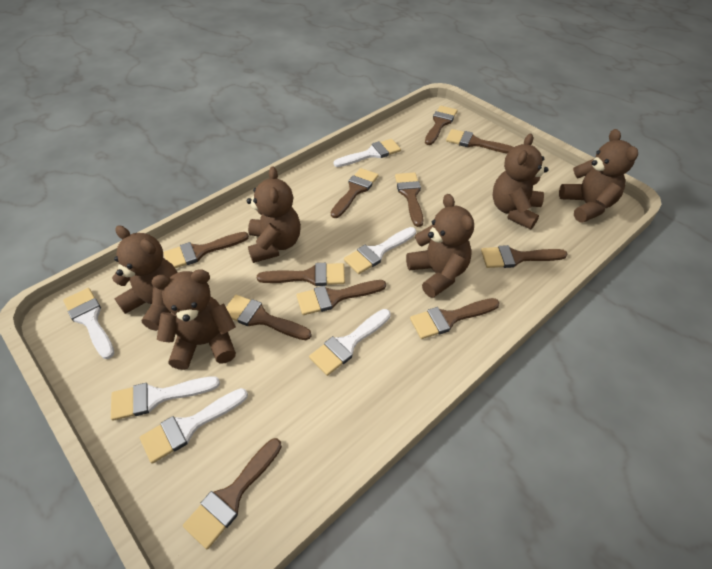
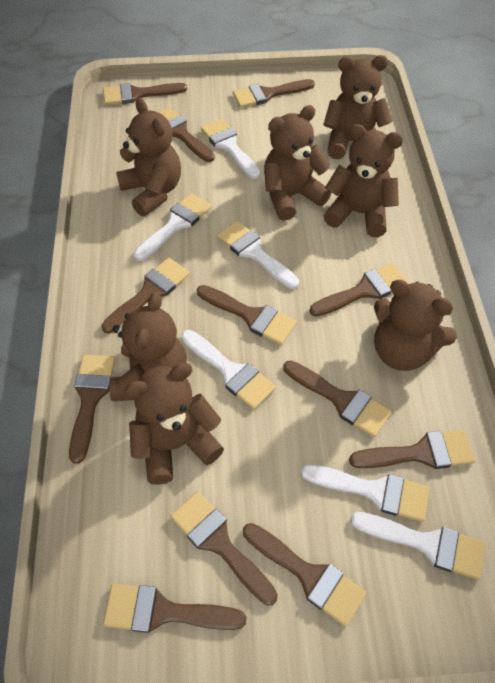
brown brush: [163,232,249,268] [183,438,282,549] [226,295,312,340] [257,263,345,286] [296,280,386,315] [331,168,379,218] [395,172,424,227] [410,298,500,339] [425,106,457,145] [446,129,514,154] [481,245,567,268] = 11 -> [69,355,115,464] [102,258,190,333] [103,83,187,105] [103,584,246,633] [159,108,215,162] [171,491,278,606] [197,285,297,345] [233,79,315,108] [243,523,367,627] [283,360,392,437] [309,263,409,317] [349,430,475,469] = 12
brown teddy bear: [112,225,178,331] [152,269,236,370] [247,167,301,263] [406,194,474,298] [492,134,549,229] [559,129,638,223] = 6 -> [109,292,187,401] [116,98,181,216] [124,363,224,485] [264,105,331,221] [323,55,393,159] [323,124,403,237] [374,280,457,371] = 7

